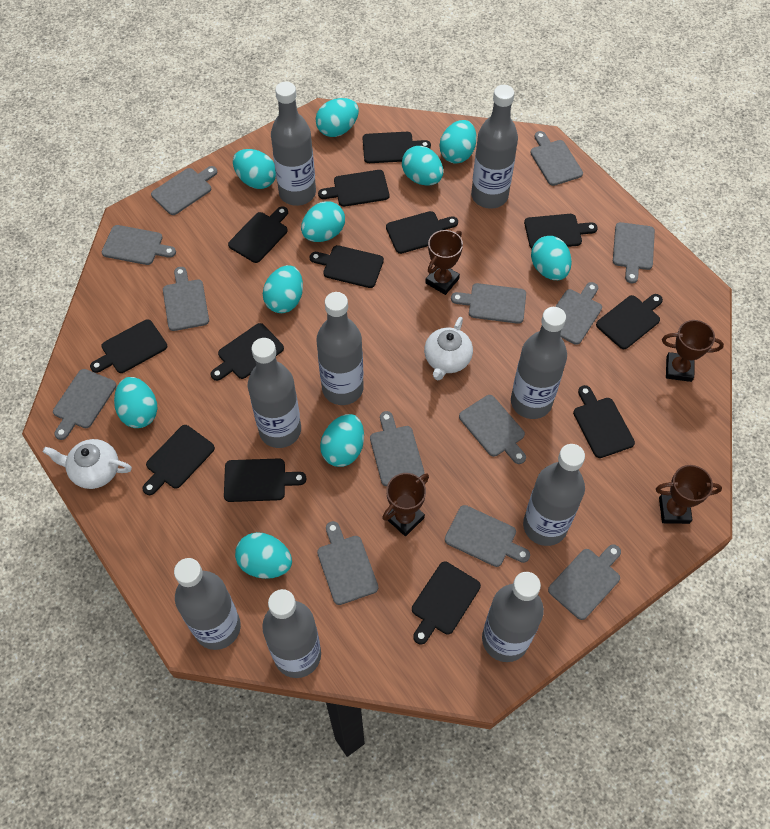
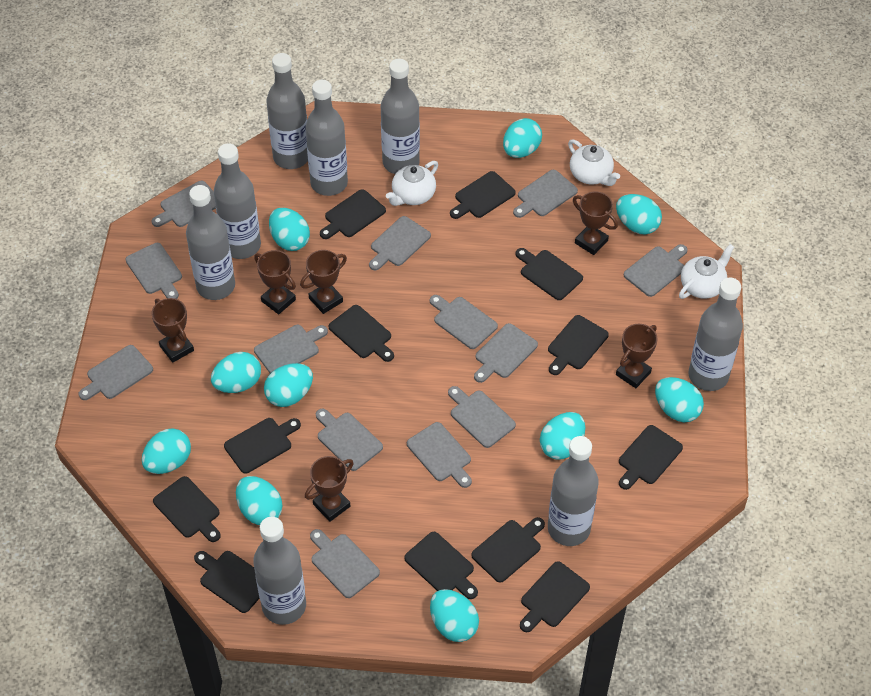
black cutting board: [90,319,167,373] [142,425,215,495] [211,323,284,381] [224,458,306,502] [228,206,288,263] [310,245,384,288] [318,170,389,207] [363,132,431,163] [386,211,458,254] [412,562,481,645] [524,214,598,249] [573,385,635,458] [596,294,663,349] = 13 -> [153,476,221,542] [194,551,260,613] [224,418,301,474] [320,189,386,239] [329,305,394,362] [404,532,478,599] [450,171,516,219] [471,517,545,583] [515,248,583,300] [520,561,590,632] [548,315,609,375] [619,425,683,490] = 12
brown trophy: [382,473,429,536] [425,230,463,295] [656,465,722,524] [662,320,724,382] = 4 -> [151,298,194,363] [254,250,296,314] [300,250,347,314] [305,456,354,522] [573,191,618,255] [616,324,658,388] = 6
grey bottle: [174,558,241,650] [248,338,301,448] [262,589,321,678] [271,82,316,206] [316,292,364,405] [471,85,518,209] [482,572,544,662] [511,307,567,419] [523,444,585,546] = 9 -> [186,185,235,300] [213,143,261,259] [253,517,306,625] [266,53,308,169] [305,80,348,196] [381,59,420,174] [548,436,599,546] [688,277,743,391] = 8
white teapot: [43,439,132,489] [424,317,473,380] = 2 -> [386,161,438,206] [568,140,620,186] [679,244,734,299] = 3

